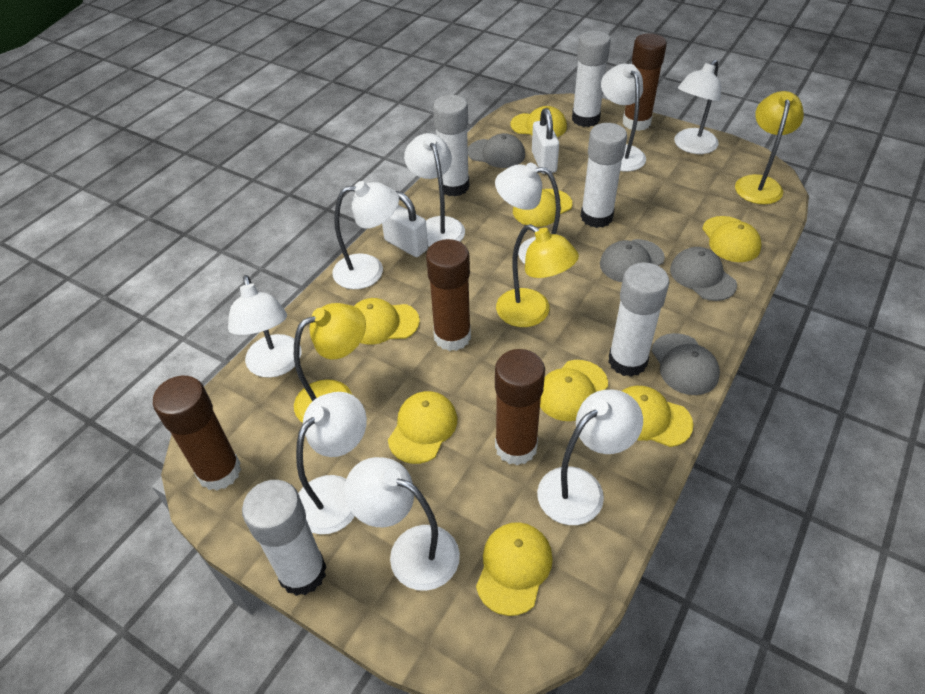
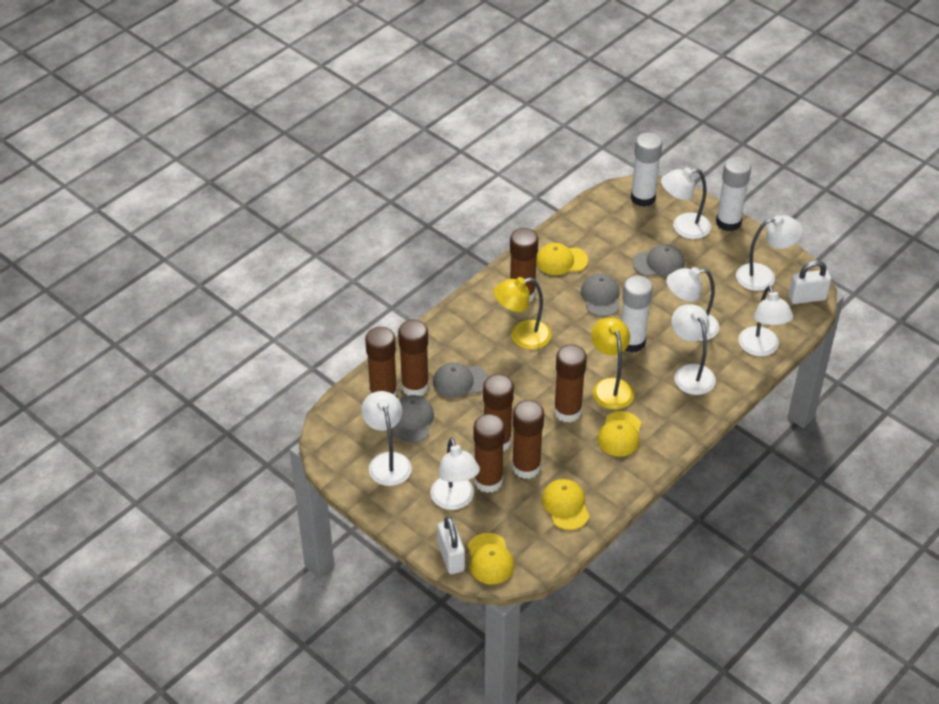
brown glue stick: [153,376,241,491] [426,239,471,351] [495,349,545,465] [623,33,667,131] = 4 -> [365,327,397,396] [398,320,429,396] [473,414,505,493] [483,374,514,451] [510,228,538,303] [512,400,544,479] [554,345,587,422] = 7
white glue stick: [242,480,326,596] [433,95,469,196] [572,30,611,127] [580,123,627,228] [608,263,669,377] = 5 -> [621,275,653,353] [631,132,662,207] [716,157,751,231] = 3
white lamp: [228,275,302,378] [296,392,367,534] [332,181,399,289] [344,457,460,591] [404,133,465,247] [495,163,561,264] [537,389,643,525] [601,64,646,172] [674,60,721,154] = 9 -> [361,391,412,486] [430,438,480,510] [661,167,711,239] [666,267,719,341] [671,304,716,395] [736,215,803,291] [738,286,793,356] = 7
yellow cap: [354,298,420,345] [388,391,457,464] [476,522,553,616] [510,106,567,137] [513,189,572,227] [540,360,608,421] [622,386,693,447] [702,216,762,262] = 8 -> [468,533,514,585] [536,243,588,275] [542,479,589,530] [597,411,641,457] = 4
yellow lamp: [294,303,366,423] [496,224,579,327] [735,91,804,204] = 3 -> [494,277,551,349] [591,317,634,410] = 2

